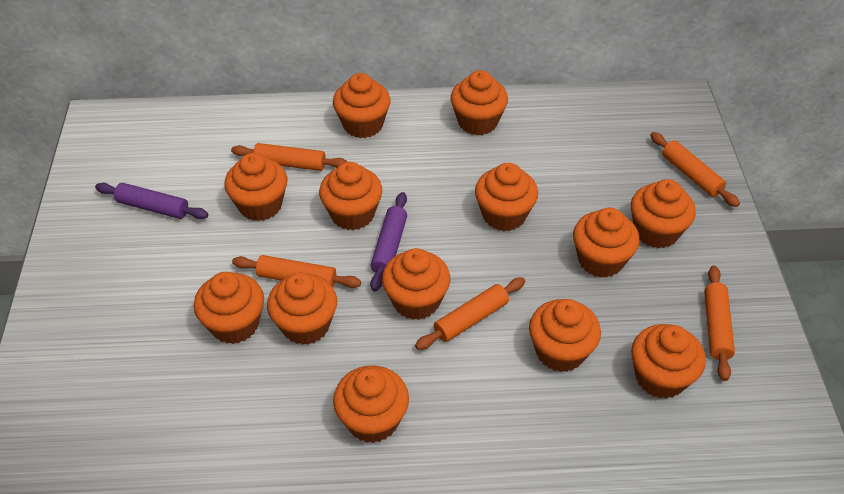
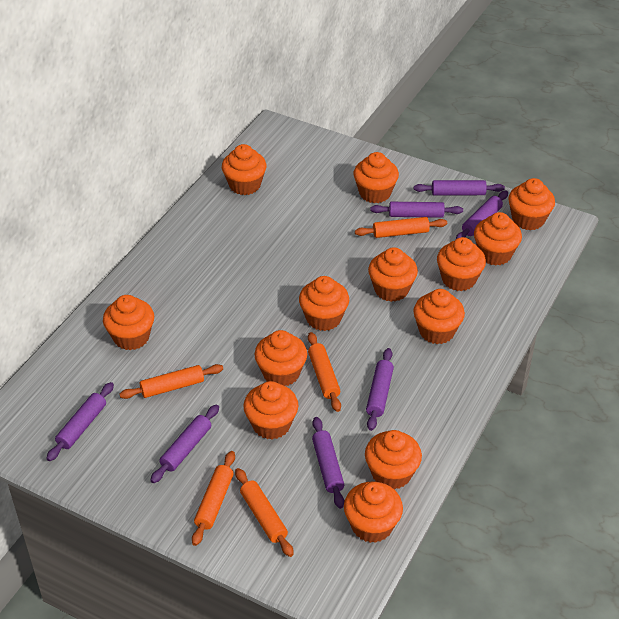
purple rolling pin: [95,183,208,219] [370,192,407,292] = 2 -> [46,382,114,461] [150,404,219,483] [312,417,344,509] [366,348,394,431] [370,202,463,218] [414,180,505,195] [456,191,508,239] = 7

